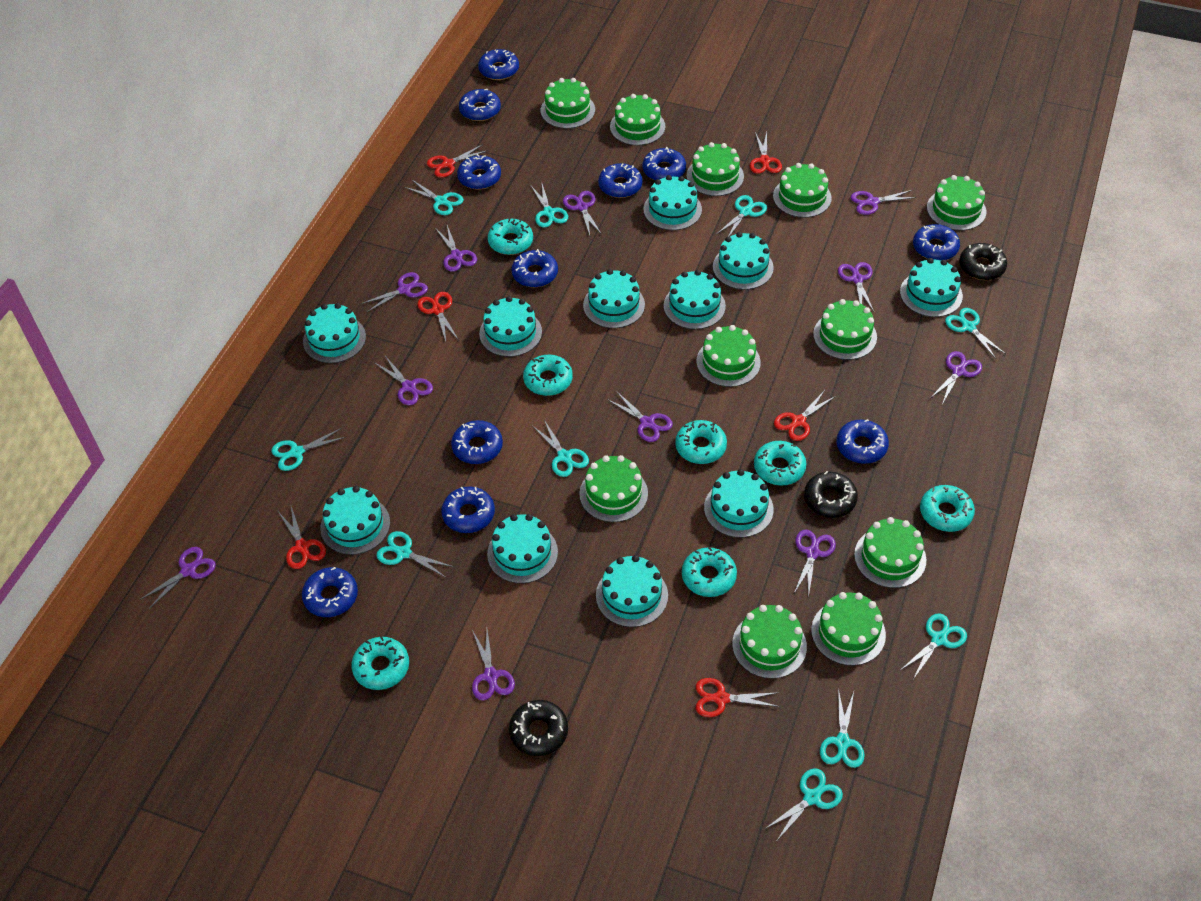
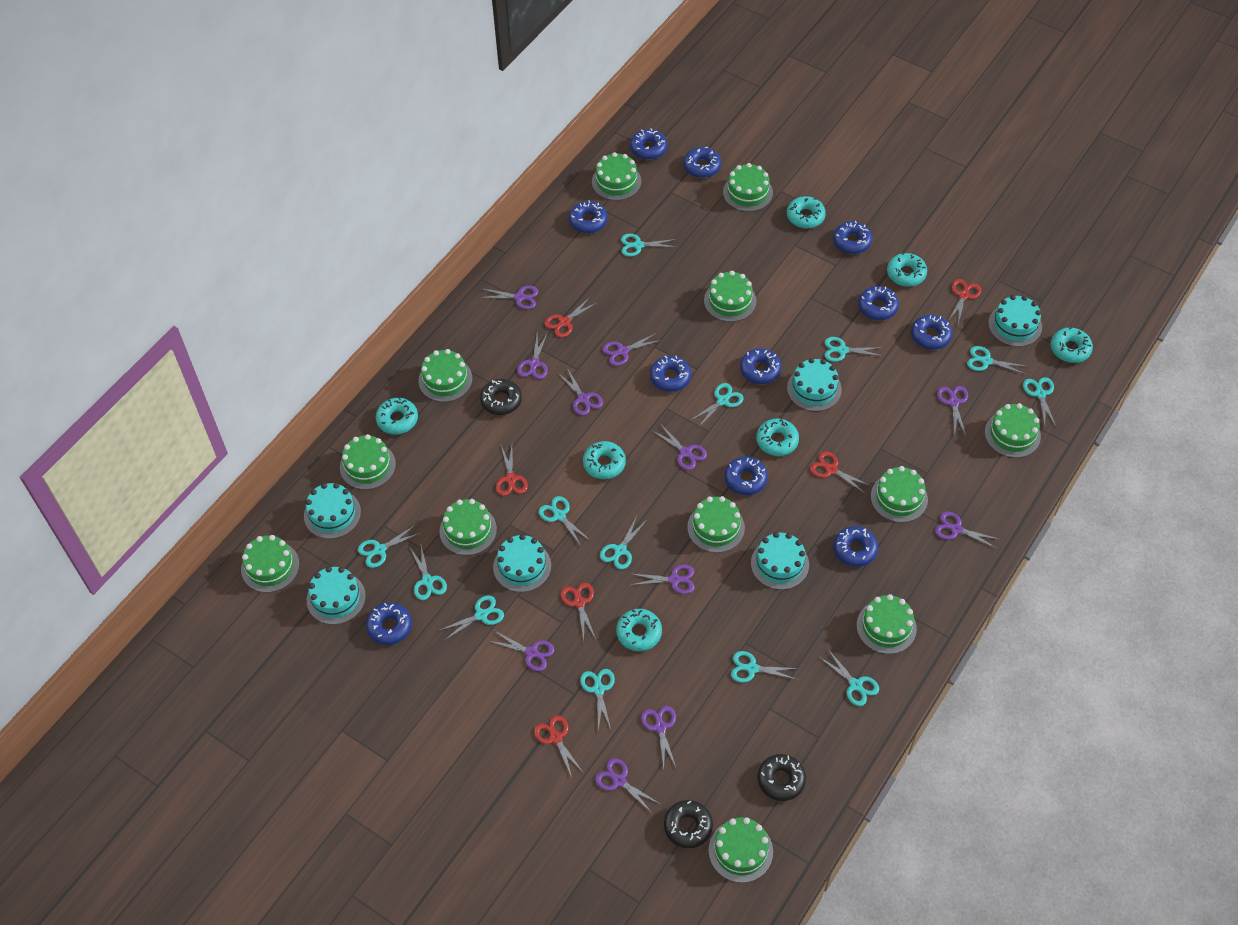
green cake: [541,78,595,129] [579,455,648,522] [610,94,665,146] [687,142,744,196] [696,325,761,387] [732,605,807,679] [773,163,832,218] [811,592,886,666] [813,299,877,360] [854,517,926,588] [927,175,986,231] = 11 -> [241,535,299,593] [340,434,396,490] [418,349,472,402] [439,499,497,555] [592,152,641,201] [687,496,745,553] [704,271,756,322] [709,817,773,883] [723,163,773,212] [857,594,917,654] [871,466,928,523] [985,403,1041,458] = 12
turquoise cake: [303,303,366,363] [320,486,390,555] [479,296,542,357] [487,514,558,584] [583,269,645,328] [596,555,668,627] [643,175,702,230] [664,270,726,329] [704,469,774,538] [713,232,774,290] [900,258,963,317] = 11 -> [304,483,361,539] [307,566,366,625] [493,534,551,592] [751,532,809,590] [787,358,842,411] [988,295,1042,347] = 6
turquoise scissors: [271,428,346,471] [376,531,454,577] [404,180,464,215] [531,184,568,227] [533,420,589,477] [717,195,767,237] [765,769,843,840] [820,689,865,768] [901,613,967,679] [945,308,1006,359] = 10 -> [358,525,421,568] [410,545,447,600] [440,595,504,641] [539,496,591,546] [580,669,615,732] [600,516,647,569] [621,234,677,256] [690,383,744,428] [731,651,799,683] [819,649,879,706] [825,337,883,362] [967,346,1026,374] [1023,377,1056,426] = 13

